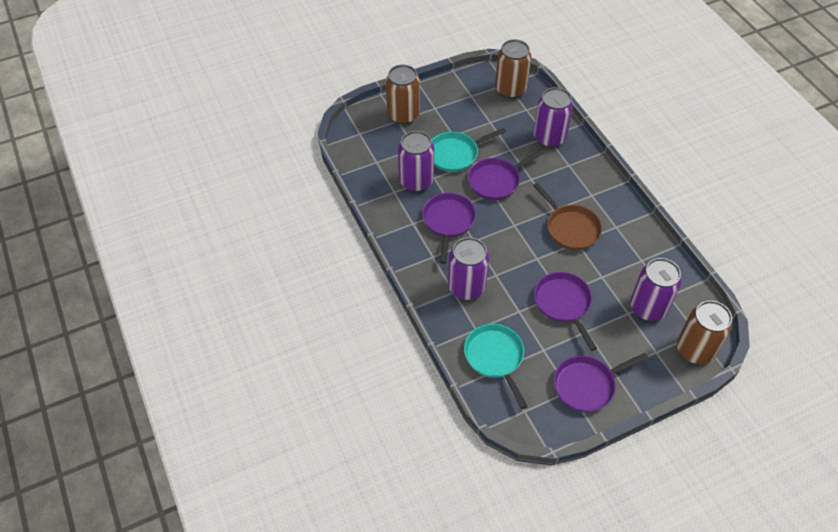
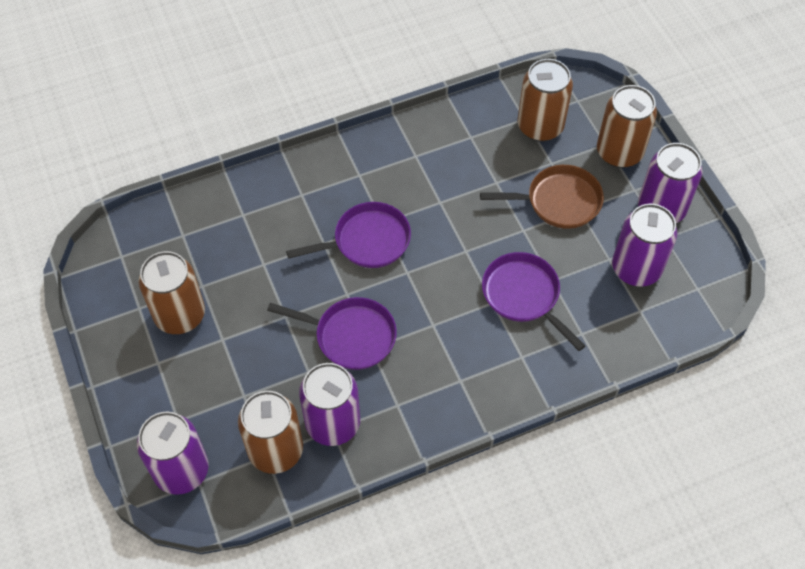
brown can: [386,64,420,124] [495,39,531,99] [677,301,732,364] = 3 -> [139,251,205,334] [238,391,303,474] [518,59,573,142] [597,85,657,168] = 4
purple pan: [422,193,476,264] [468,149,545,200] [534,272,597,351] [554,353,649,412] = 4 -> [267,297,397,370] [286,202,411,268] [482,252,585,351] = 3
turquoise pan: [431,128,506,172] [464,324,528,409] = 2 -> none = 0

